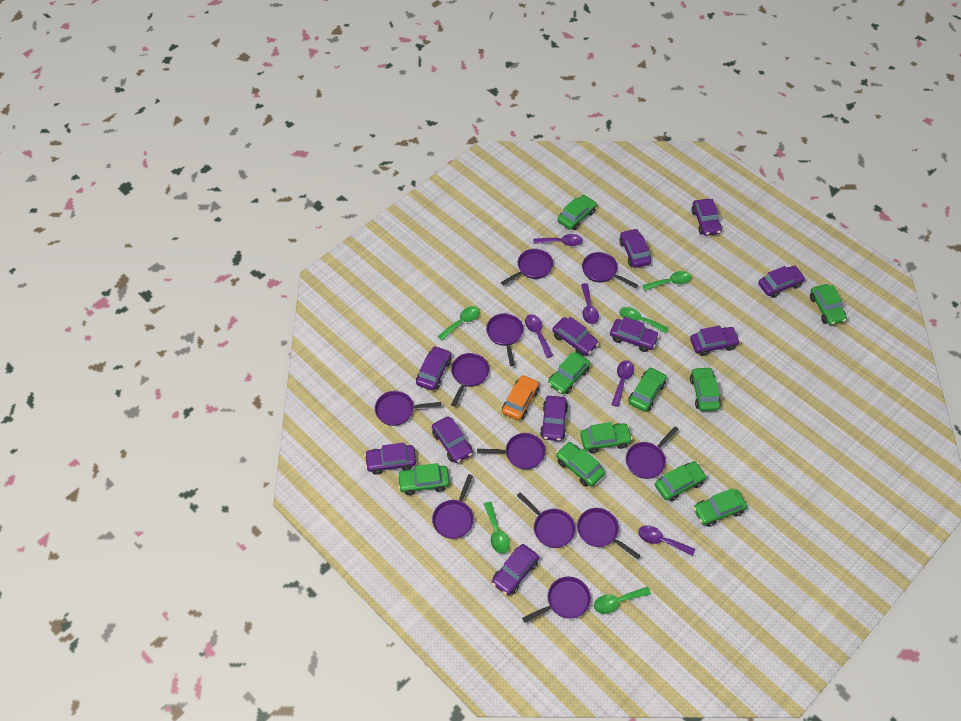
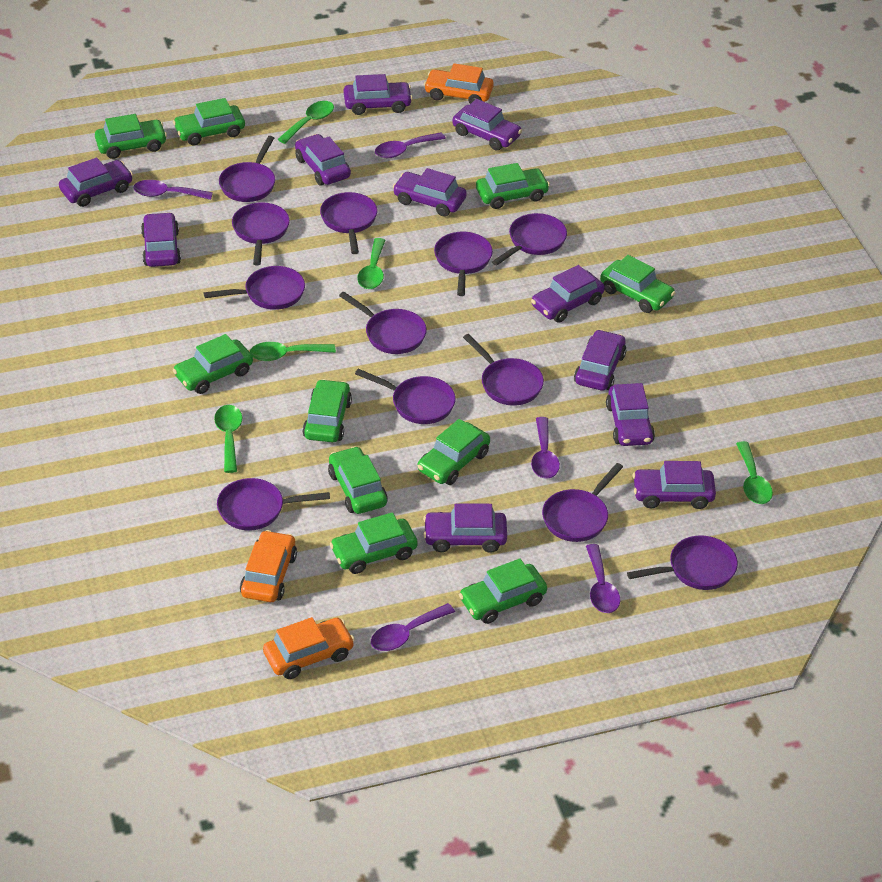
orange car: [502,375,539,420] = 1 -> [240,530,297,602] [263,617,355,679] [424,63,494,104] = 3
purple pan: [375,391,442,426] [432,474,474,539] [451,353,489,407] [477,433,546,469] [486,313,523,366] [501,249,553,285] [517,492,576,548] [522,577,591,623] [577,508,641,559] [582,252,638,288] [626,426,678,479] = 11 -> [204,266,305,310] [217,478,330,531] [219,136,275,202] [232,202,290,265] [320,192,377,254] [339,292,427,354] [355,369,456,424] [434,232,493,296] [463,334,544,406] [492,213,567,266] [542,463,623,542] [627,536,738,590] = 12

